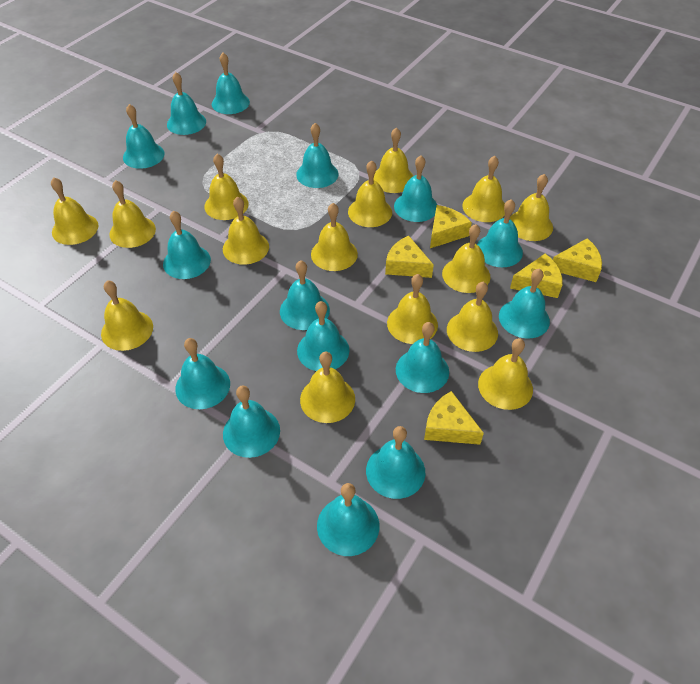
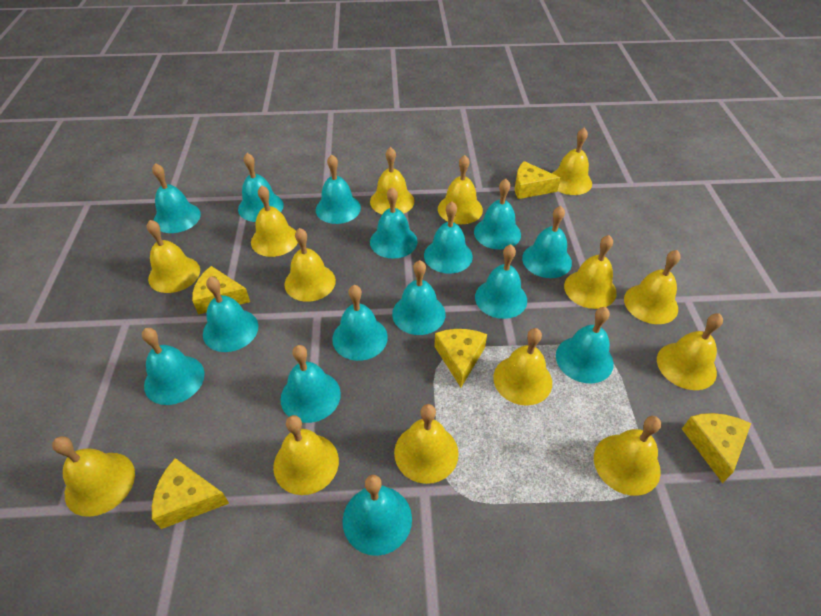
yellow bell: [51,177,98,245] [101,280,153,351] [109,180,156,248] [204,154,249,220] [223,196,269,265] [300,352,355,423] [311,203,358,271] [348,160,392,227] [373,127,413,193] [387,274,438,344] [442,224,490,293] [447,282,498,352] [462,156,505,222] [478,338,533,410] [509,174,553,241] = 15 -> [52,436,135,517] [147,220,200,293] [251,185,298,257] [273,415,339,495] [285,228,336,302] [370,147,414,214] [394,404,459,484] [438,155,483,224] [493,328,552,406] [552,127,592,195] [564,235,617,309] [594,416,661,496] [624,250,681,324] [657,313,723,390] = 14

